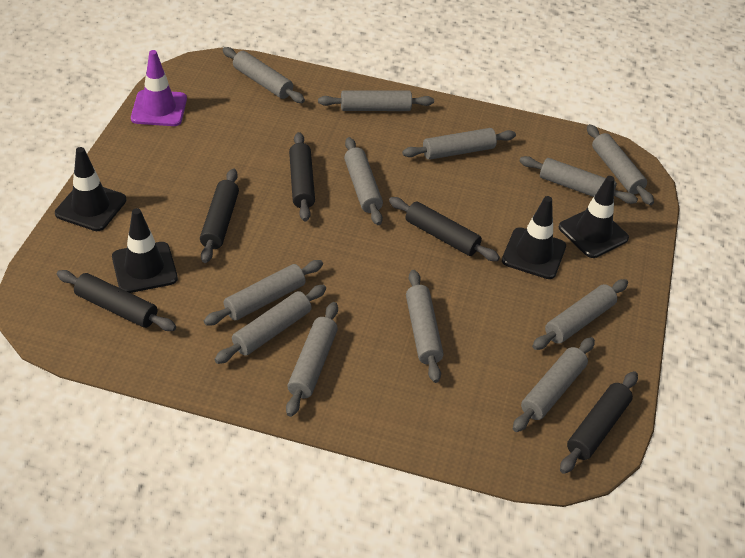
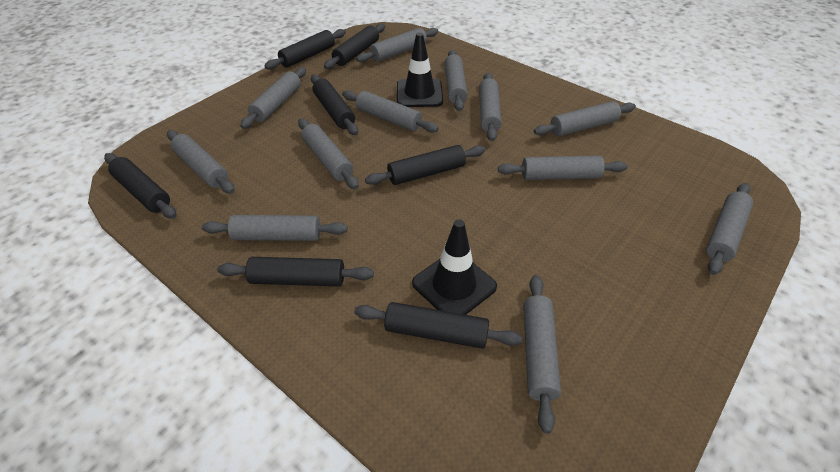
black rolling pin: [57,270,176,331] [200,168,239,263] [289,132,315,221] [389,197,500,261] [560,371,638,474] = 5 -> [104,153,176,219] [217,257,374,286] [264,29,346,70] [311,75,358,135] [324,24,385,69] [354,302,522,349] [365,145,485,185] = 7
black traffic cone: [55,147,127,231] [112,208,178,293] [502,196,566,279] [559,176,629,258] = 4 -> [397,32,443,107] [412,220,497,315] = 2
purple traffic cone: [131,50,187,126] = 1 -> none = 0

